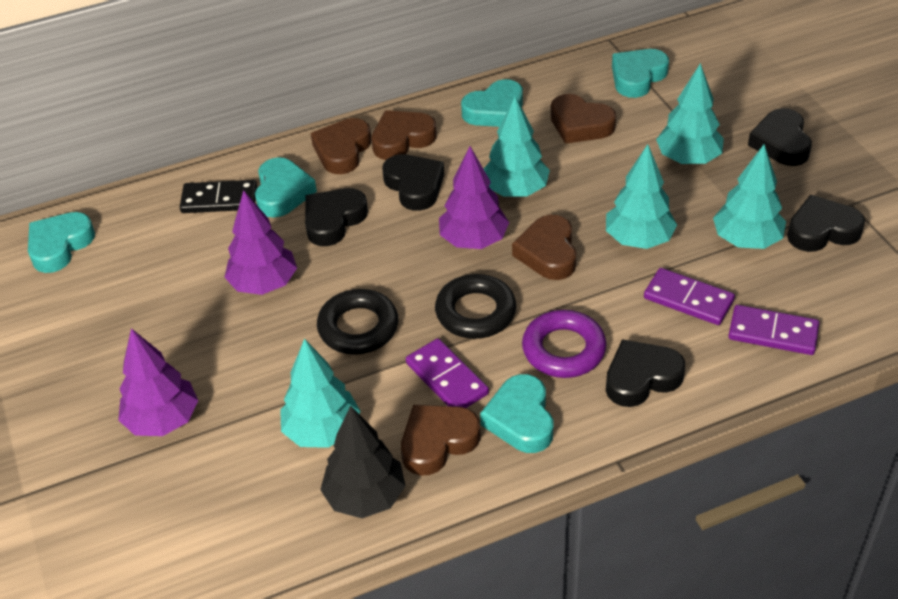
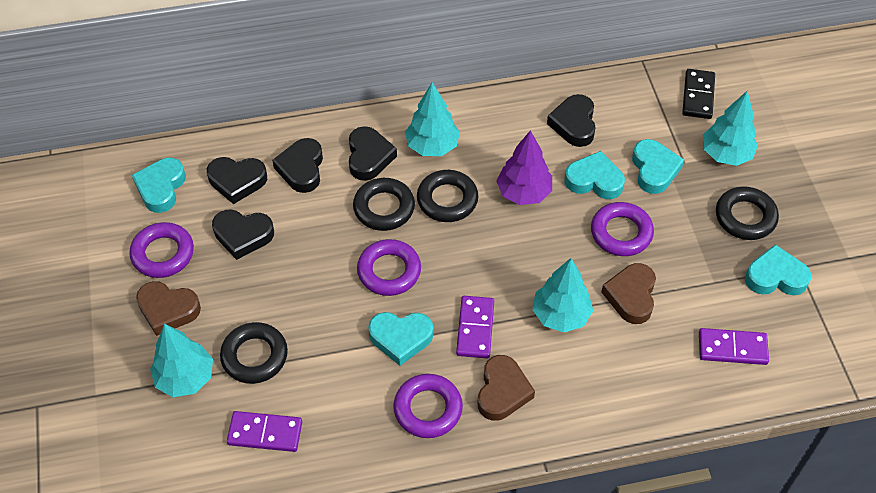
black ring: [317,289,398,355] [435,274,516,339] = 2 -> [220,322,288,384] [353,178,415,231] [417,170,478,222] [716,186,779,240] = 4
black tree: [320,406,405,518] = 1 -> none = 0
brown heart: [311,118,371,174] [371,110,437,160] [401,405,481,475] [512,215,576,280] [551,94,616,144] = 5 -> [136,281,201,336] [478,355,535,421] [601,263,656,324] = 3
purple ring: [522,310,607,378] = 1 -> [129,222,194,278] [357,239,421,296] [393,374,463,438] [591,202,654,256] = 4
purple tree: [118,328,198,436] [224,190,297,295] [439,146,509,249] = 3 -> [496,130,552,205] = 1
turquoise tree: [280,339,360,448] [483,96,550,197] [606,144,677,249] [656,63,724,164] [713,144,786,249] = 5 -> [150,324,213,397] [405,83,460,156] [533,258,593,332] [703,91,758,166] = 4

